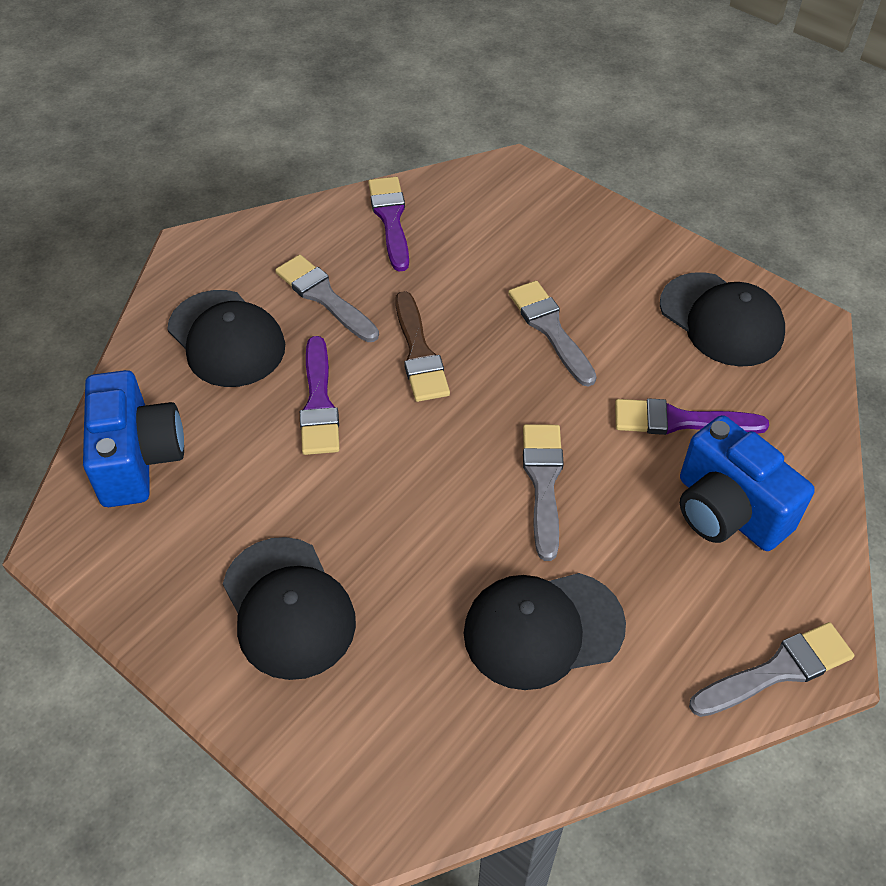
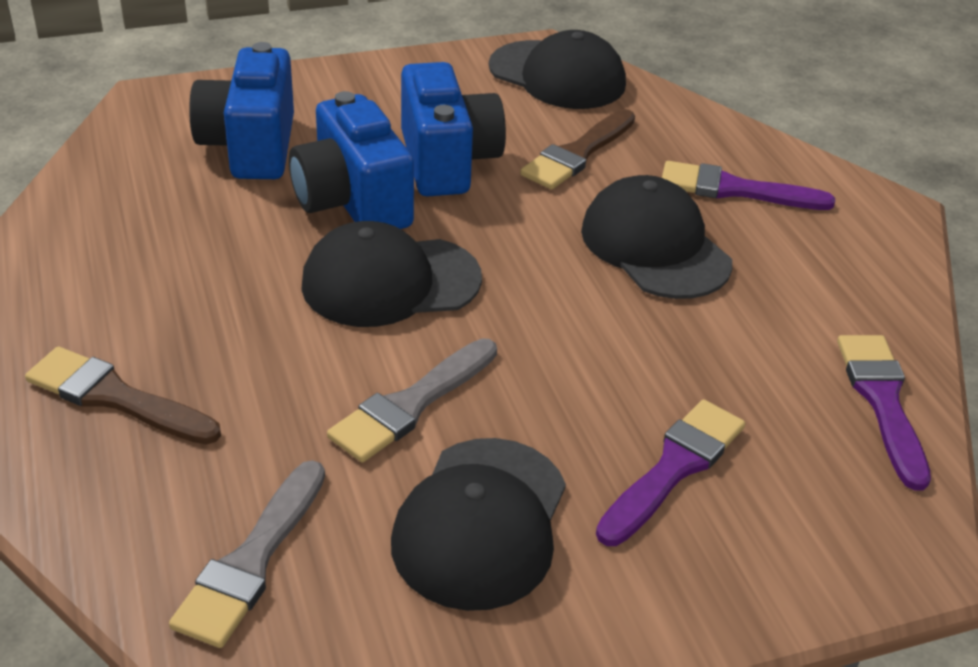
blue camera: [83,370,184,507] [680,415,815,551] = 2 -> [189,42,294,179] [289,91,414,229] [401,62,506,197] = 3
brown brush: [395,291,450,402] = 1 -> [25,346,221,445] [520,109,635,189] = 2
grey brush: [275,255,379,342] [508,281,597,387] [523,424,564,561] [689,622,854,717] = 4 -> [169,460,325,648] [327,338,497,462] = 2

